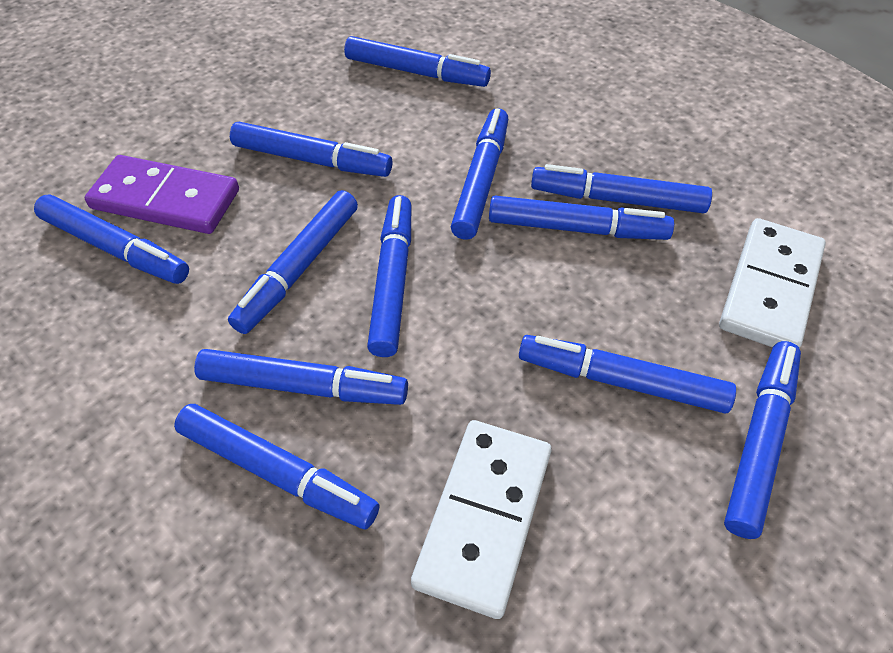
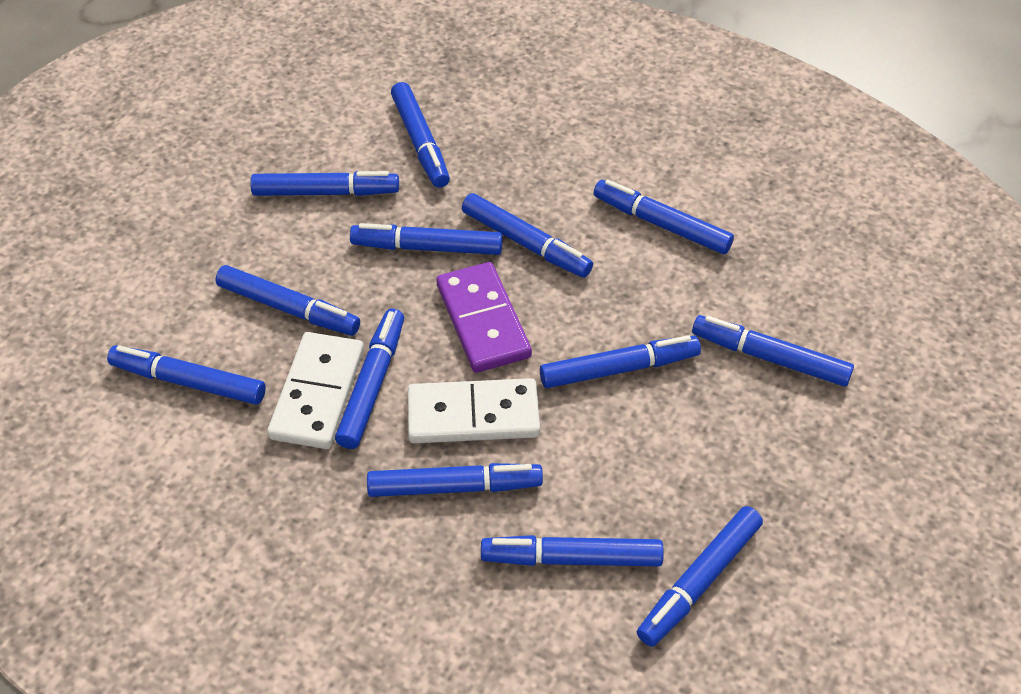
blue marker: [34,194,189,284] [174,404,379,529] [194,349,408,405] [228,190,358,334] [230,122,392,177] [344,36,491,87] [367,195,411,357] [451,108,508,240] [489,196,674,240] [519,335,736,414] [531,164,712,213] [724,341,801,539] = 12 -> [107,345,266,405] [215,265,360,336] [250,171,399,196] [335,308,404,449] [350,223,503,255] [367,463,543,497] [391,82,450,188] [462,193,593,278] [481,535,664,566] [540,335,701,388] [594,179,734,254] [637,506,763,647] [692,315,854,387] = 13

